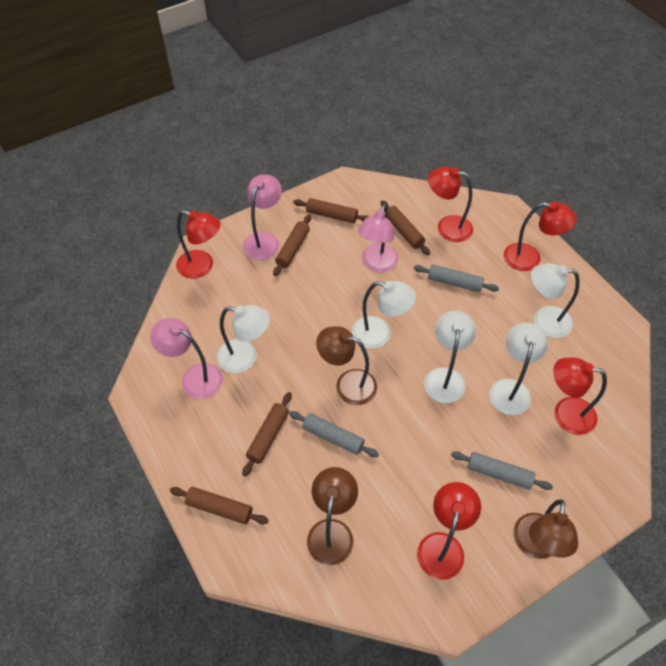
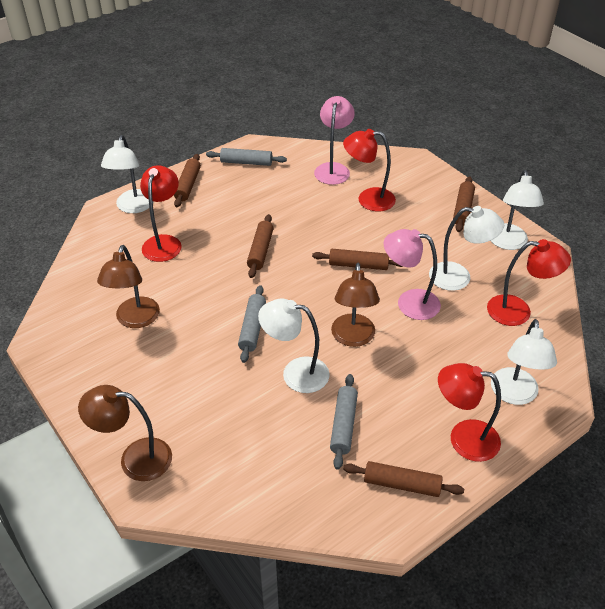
pink lamp: [150,318,223,399] [243,174,282,260] [358,204,398,272] = 3 -> [314,96,355,185] [384,229,441,320] = 2
red lamp: [176,210,221,279] [417,482,481,580] [428,167,473,242] [504,202,577,271] [554,358,607,435] = 5 -> [140,165,182,262] [343,129,396,212] [438,363,501,462] [487,239,571,326] = 4

